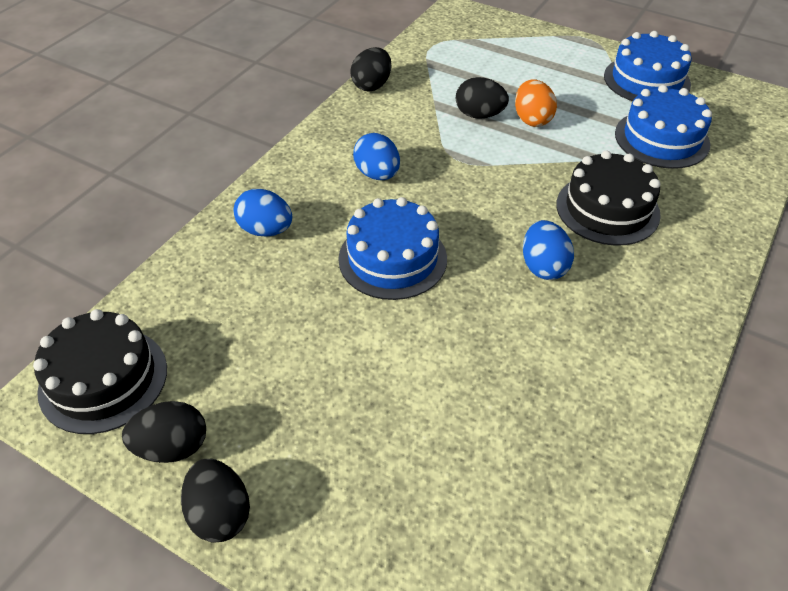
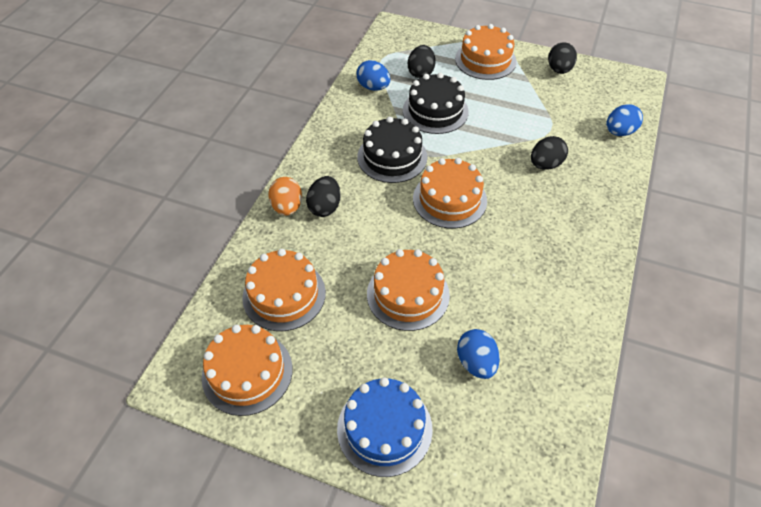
blue cake: [338,197,447,300] [604,31,692,101] [615,85,712,169] = 3 -> [337,377,433,477] = 1
orange cake: none = 0 -> [202,325,293,416] [242,249,326,331] [367,249,450,331] [413,158,487,229] [455,24,517,80] = 5

